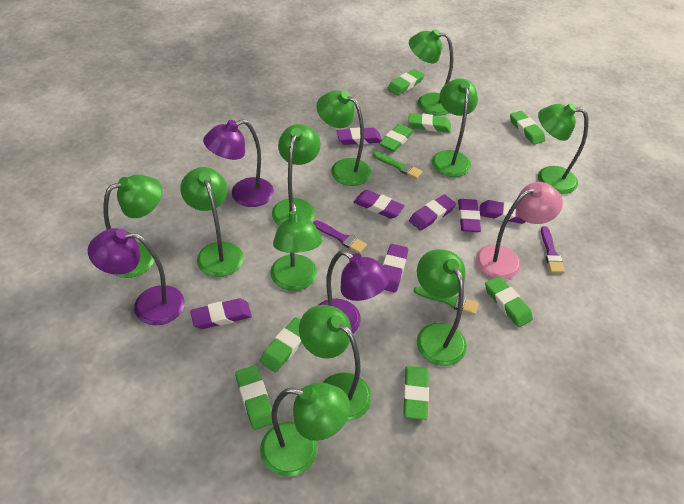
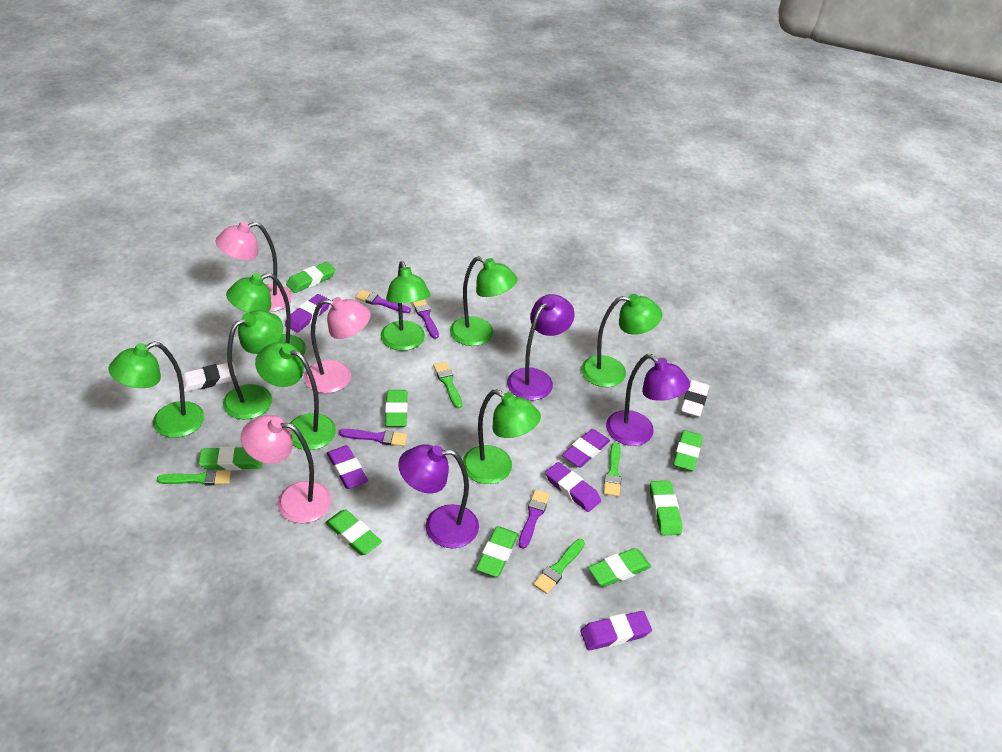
green brush: [373,152,423,179] [414,286,479,315] = 2 -> [157,469,231,486] [433,362,462,408] [533,539,585,594] [604,443,621,497] = 4
green lamp: [103,175,162,278] [180,167,244,277] [260,383,350,477] [271,202,322,291] [272,124,321,225] [299,305,372,422] [316,90,372,186] [409,29,453,116] [417,249,467,366] [432,78,478,177] [538,103,588,194] = 11 -> [108,341,204,438] [223,310,283,419] [226,273,306,356] [255,342,336,450] [380,261,431,351] [450,256,518,346] [463,389,541,484] [581,294,662,387] = 8
pink lamp: [476,182,563,280] = 1 -> [216,221,292,312] [241,415,332,523] [304,297,371,393] = 3
purple brush: [313,220,367,254] [541,226,565,273] = 2 -> [339,429,407,446] [355,290,411,313] [412,299,439,339] [518,489,550,549] = 4
purple eraser: [190,298,252,329] [337,127,382,145] [354,190,405,219] [383,244,408,293] [409,195,456,231] [458,199,481,232] [479,200,526,224] = 7 -> [285,294,330,332] [327,445,368,489] [545,462,601,512] [562,429,610,468] [580,611,652,650] = 5
white eraser: none = 0 -> [182,362,237,392] [681,380,710,417] = 2

